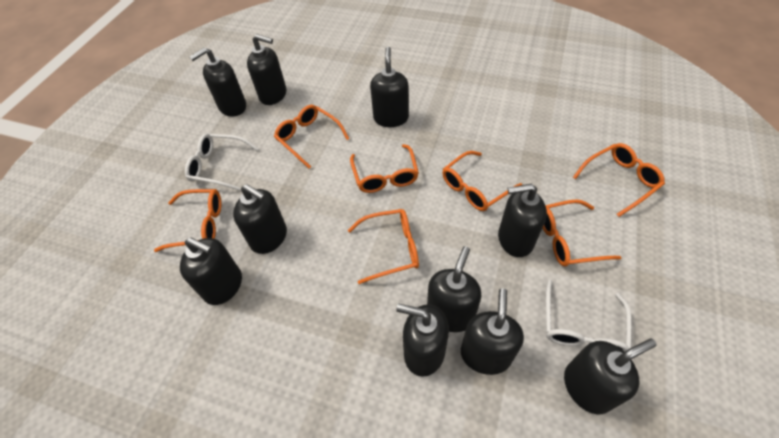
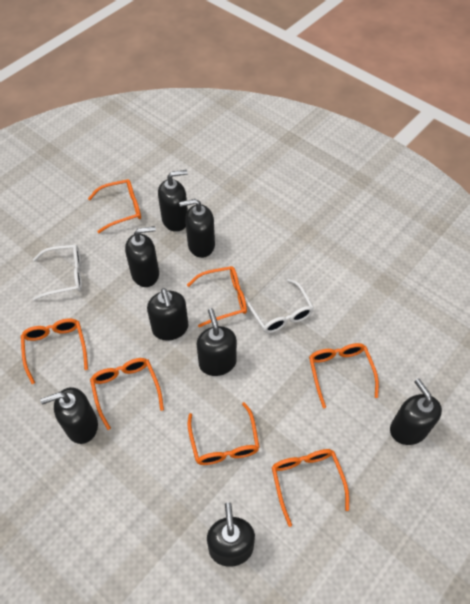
black soap dispenser: [180,237,242,305] [189,47,246,117] [233,184,287,254] [247,34,286,105] [370,47,409,127] [396,304,449,377] [427,246,481,332] [461,288,524,375] [498,184,547,257] [564,338,656,414] = 10 -> [40,387,98,444] [125,226,159,287] [147,288,189,341] [158,170,188,232] [179,199,215,258] [197,308,237,376] [207,502,255,567] [390,379,442,445] = 8

